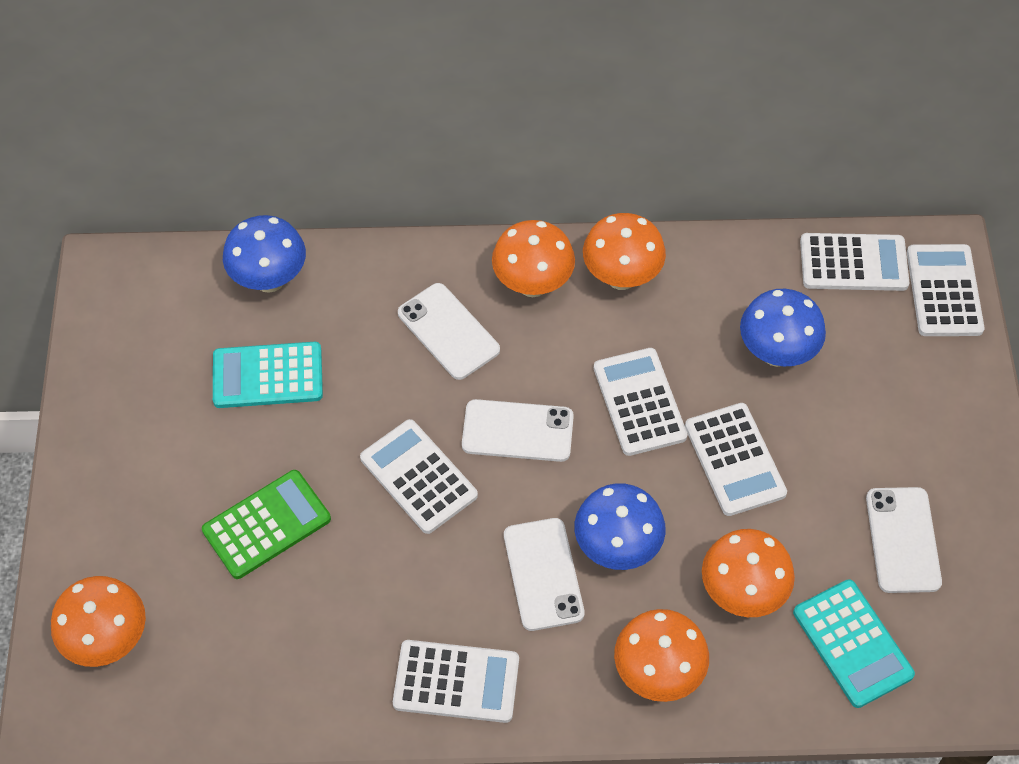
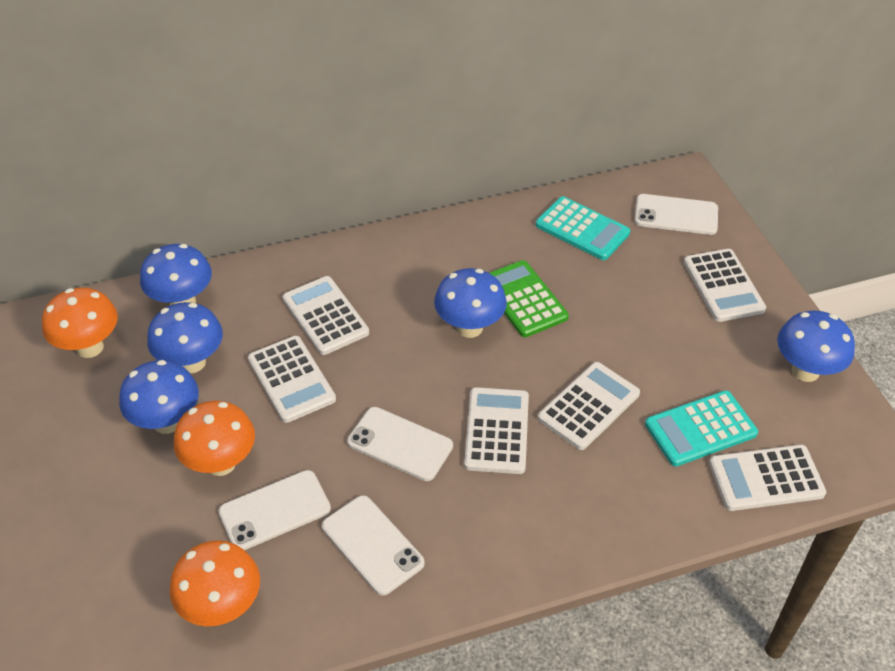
blue mushroom: [223,215,306,293] [574,483,666,570] [740,289,826,367] = 3 -> [119,360,199,434] [140,244,212,305] [147,302,223,373] [434,268,507,338] [777,310,855,382] = 5
orange mushroom: [51,576,146,667] [492,220,575,297] [583,213,666,290] [614,609,709,702] [702,529,795,617] = 5 -> [42,288,118,358] [170,540,260,626] [174,401,255,476] = 3

